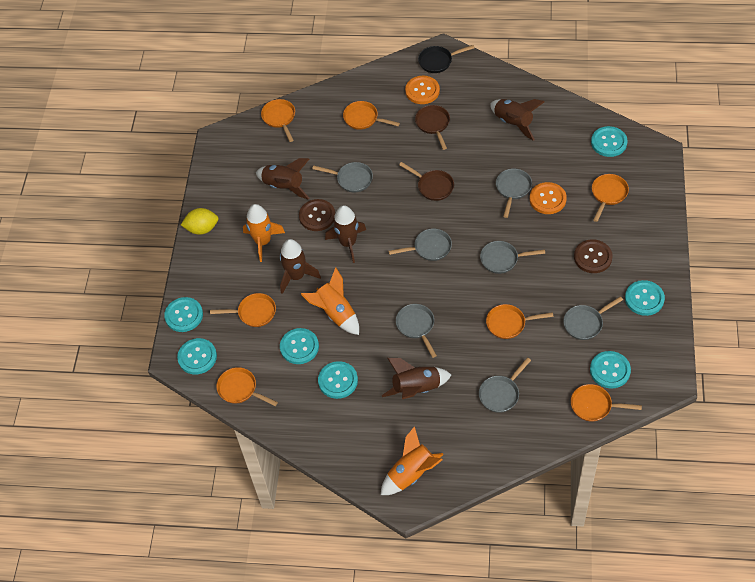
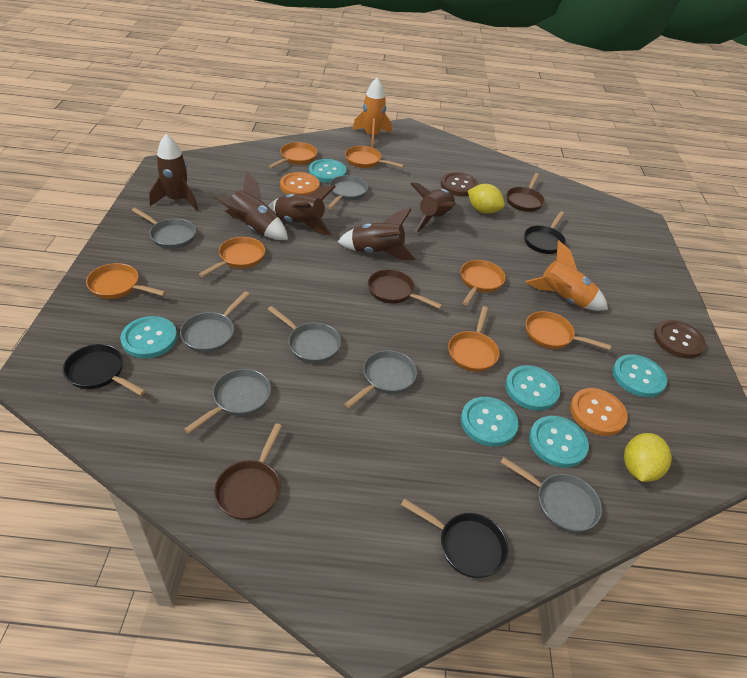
black pan: [418,45,475,73] = 1 -> [63,344,146,396] [401,498,508,578] [524,211,566,254] = 3
brown pan: [399,162,454,201] [415,105,450,150] = 2 -> [214,423,282,520] [368,269,442,309] [507,173,545,212] = 3
orange rocket: [243,204,285,262] [301,267,359,335] [381,426,444,495] = 3 -> [353,78,392,147] [525,240,608,311] = 2
turquoise button: [164,297,203,332] [177,338,217,374] [280,328,319,364] [318,361,358,399] [590,351,631,388] [591,126,628,157] [625,280,665,316] = 7 -> [120,316,177,358] [309,159,347,183] [461,397,518,447] [505,365,560,411] [529,416,589,468] [612,354,667,397] = 6
yellow lemon: [181,208,218,235] = 1 -> [468,184,505,214] [624,433,672,482] = 2

